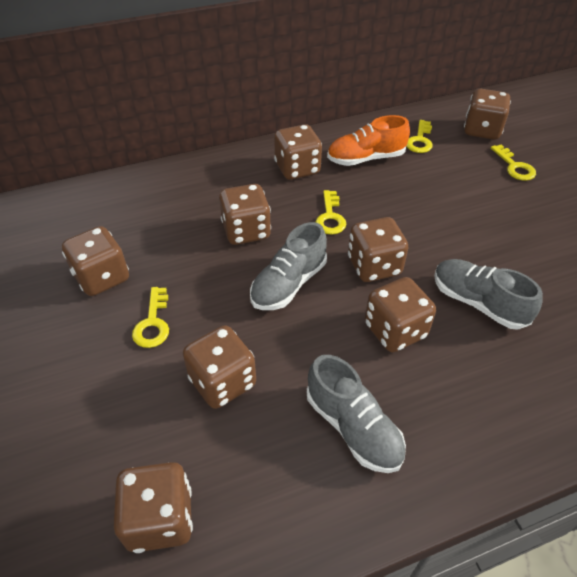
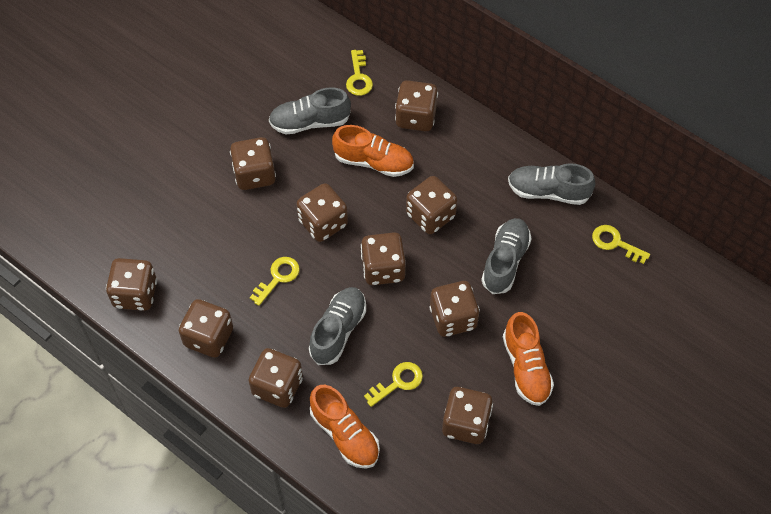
brown dice: [62,226,129,296] [113,462,193,553] [183,325,256,409] [219,184,271,245] [274,124,322,180] [348,217,409,282] [365,277,436,352] [464,89,511,140] = 8 -> [106,258,157,311] [179,299,233,358] [230,137,276,190] [248,348,303,408] [297,183,348,242] [361,232,406,285] [395,80,438,132] [406,176,457,234] [429,281,480,337] [442,387,493,444] = 10
grey shoe: [250,222,327,310] [307,355,406,473] [434,259,543,330] = 3 -> [269,87,351,135] [309,287,366,365] [481,218,531,294] [508,163,595,205] = 4
orange shoe: [327,115,410,166] = 1 -> [310,385,380,469] [332,125,414,177] [503,312,554,406] = 3

